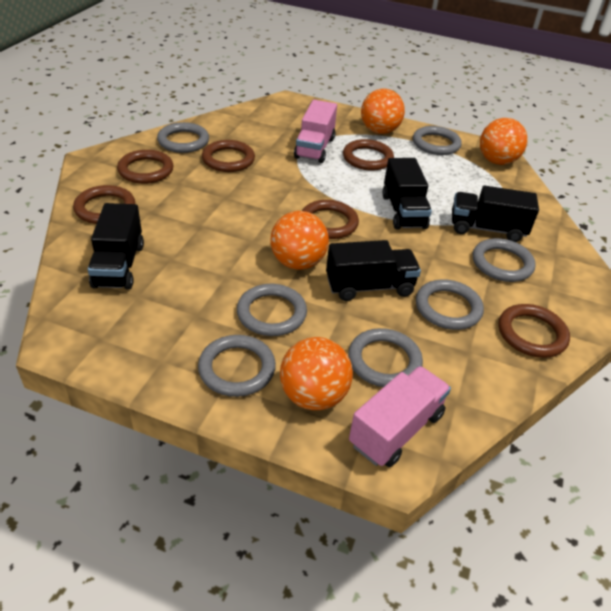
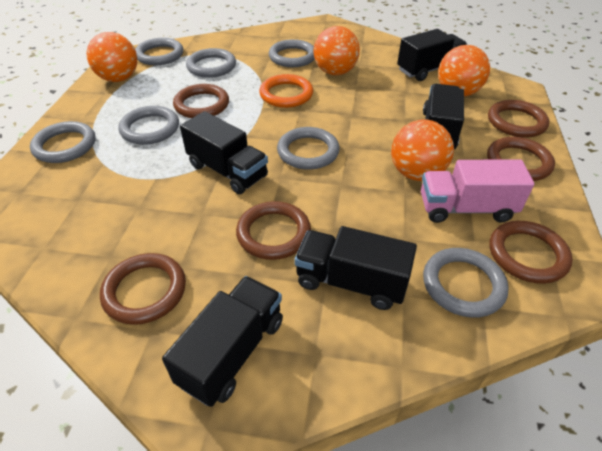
black truck: [88,203,144,290] [326,240,421,301] [382,158,432,230] [452,186,539,242] = 4 -> [162,276,283,407] [180,111,268,194] [295,226,417,310] [397,29,468,81] [423,84,464,149] = 5
orange ring: none = 0 -> [259,74,313,108] = 1
pink truck: [294,100,337,163] [349,366,451,467] = 2 -> [421,160,534,223] = 1

